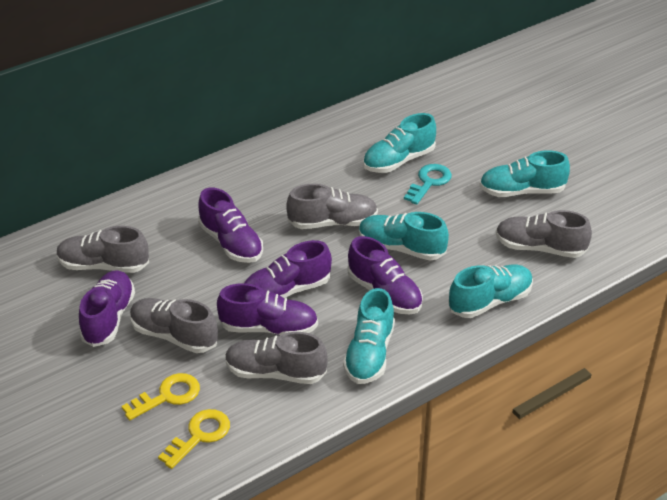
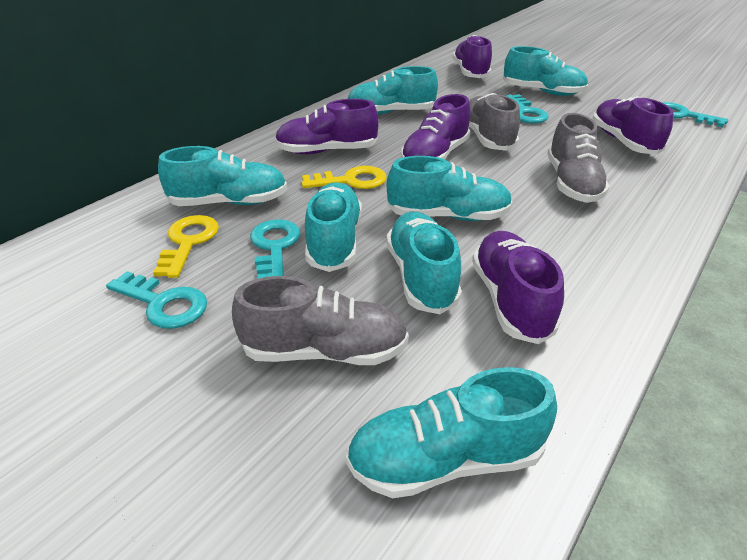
grey shoe: [56,226,149,273] [130,298,218,353] [225,332,328,384] [286,184,378,229] [496,210,592,258] = 5 -> [232,276,409,365] [469,93,520,151] [547,113,610,203] = 3
turquoise key: [404,164,452,205] = 1 -> [106,271,207,329] [250,220,300,279] [505,94,549,124] [662,102,728,127] = 4
turquoise shoe: [343,288,395,384] [359,212,449,260] [363,113,436,173] [448,265,533,318] [479,150,570,197] = 5 -> [158,146,287,206] [305,182,362,272] [346,367,557,498] [348,66,438,115] [387,156,513,221] [387,211,462,314] [503,46,588,96] = 7

